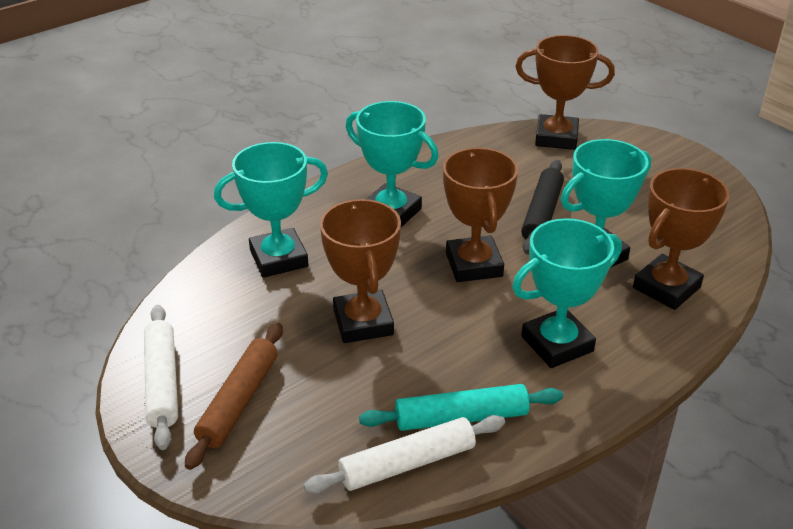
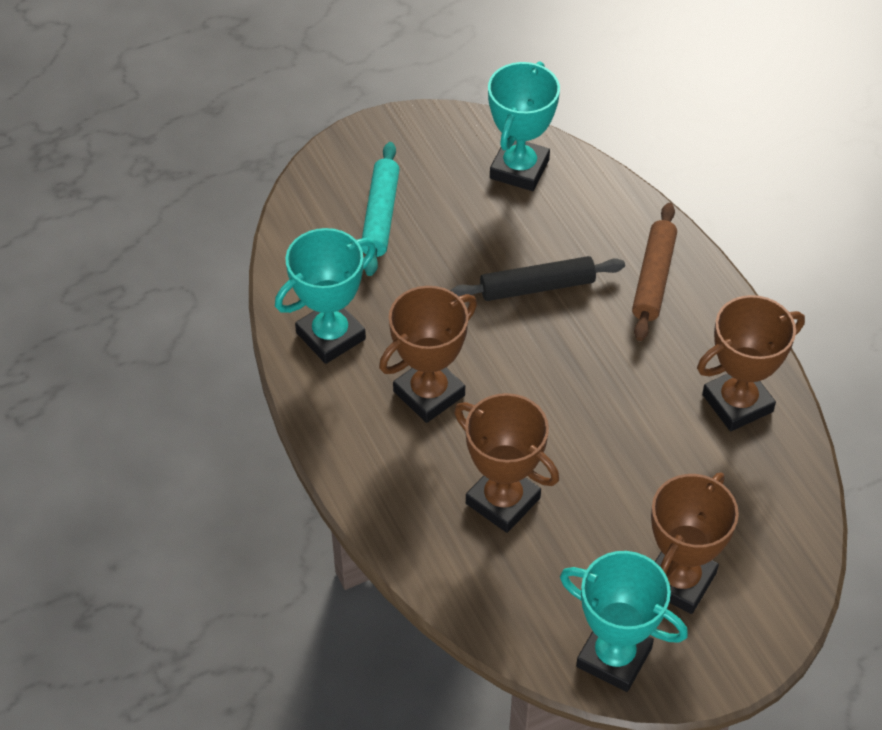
turquoise trophy: [214,142,328,278] [346,101,439,227] [512,218,622,368] [561,139,651,268] = 4 -> [275,228,376,364] [488,61,560,191] [560,551,688,692] = 3
white rolling pin: [144,305,178,450] [304,415,505,494] = 2 -> none = 0

